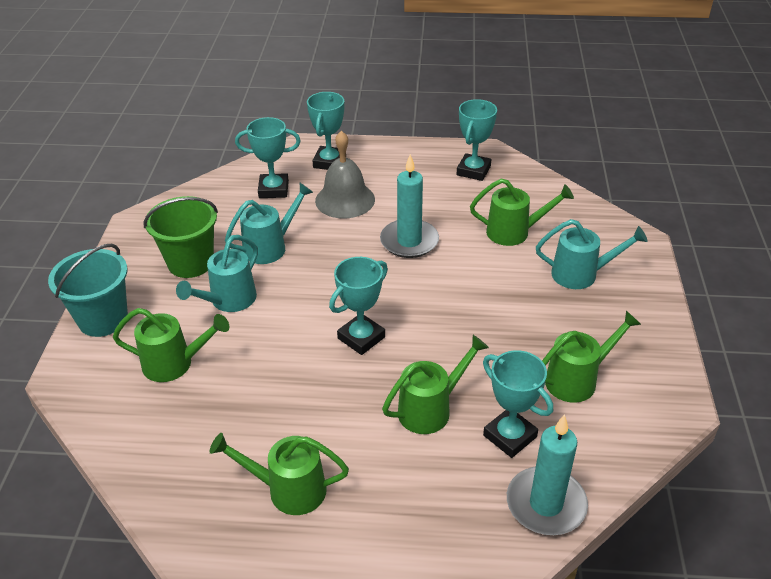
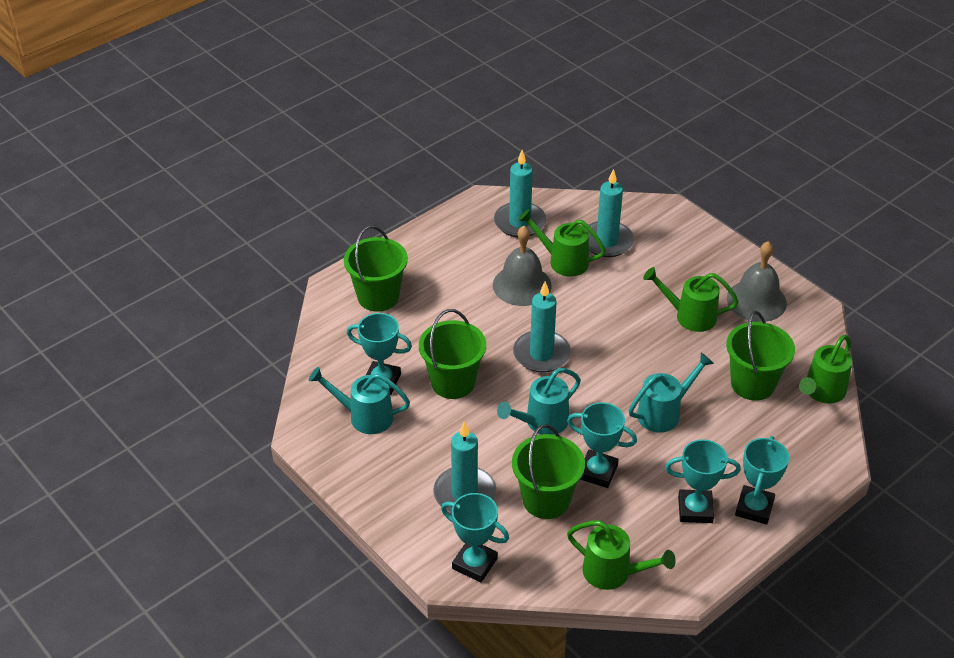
green bucket: [144,196,218,278] = 1 -> [344,226,408,312] [419,309,486,399] [512,424,585,519] [726,311,795,401] = 4
green watering can: [113,308,230,382] [209,433,349,515] [382,335,489,434] [470,179,574,246] [542,310,642,403] = 5 -> [518,209,606,277] [567,520,676,590] [643,267,739,332] [799,335,852,404] = 4
grey bell: [315,131,375,218] = 1 -> [493,226,552,306] [727,241,787,322] = 2
turquoise bucket: [48,244,128,337] = 1 -> none = 0
turquoise candle: [380,154,439,258] [507,414,588,535] = 2 -> [433,422,496,513] [494,150,546,237] [513,281,571,372] [587,169,634,257] = 4

